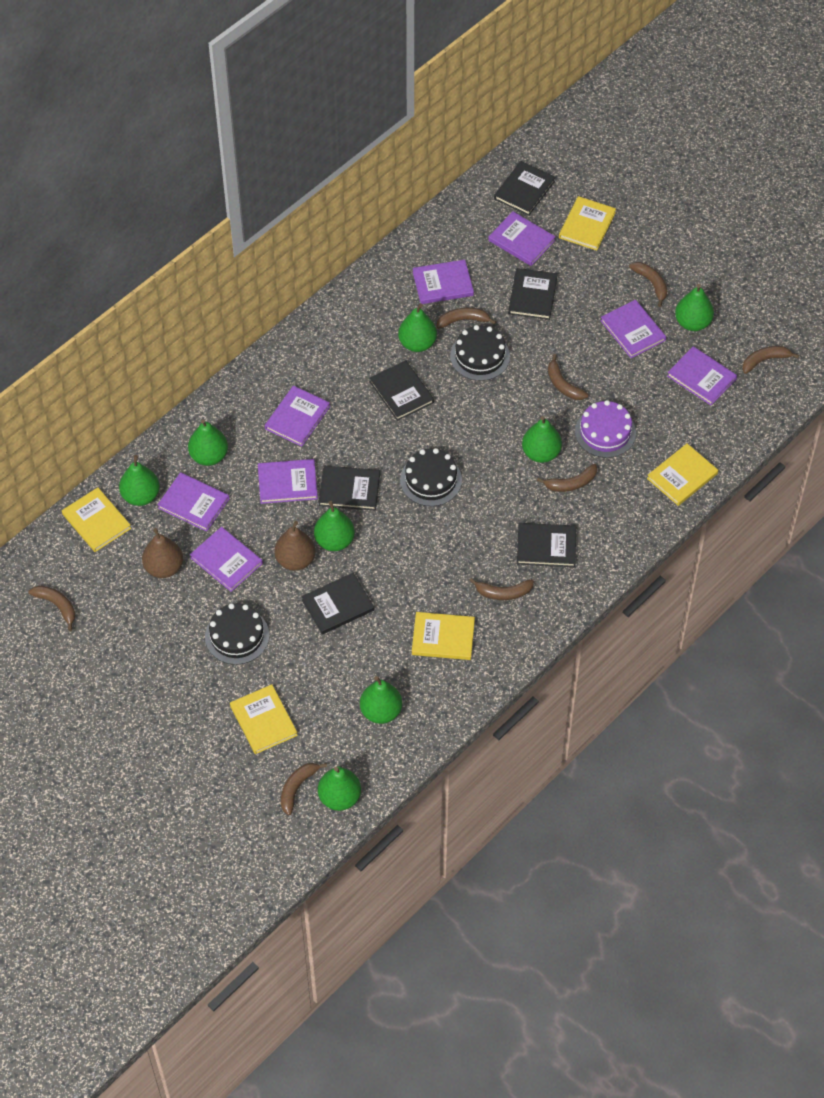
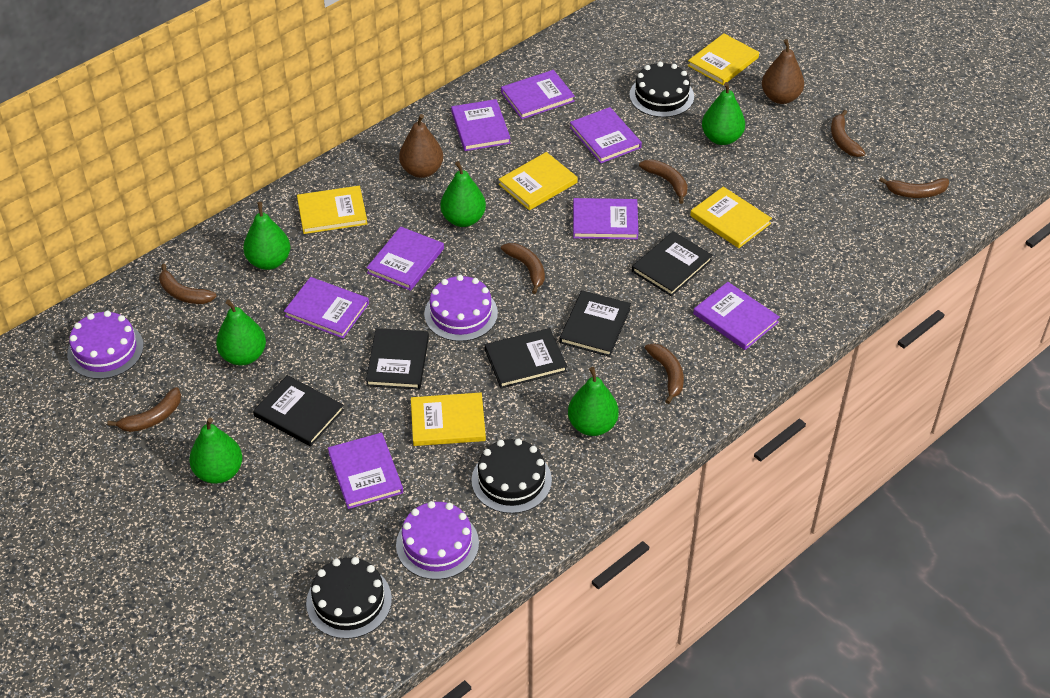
black book: [301,573,374,634] [319,466,380,511] [369,360,434,421] [494,161,555,216] [508,268,558,320] [517,523,576,567] = 6 -> [253,375,344,447] [366,328,429,390] [485,328,567,389] [559,290,631,357] [632,231,713,296] = 5
brown banana: [28,585,76,631] [281,763,327,815] [437,307,496,329] [469,578,534,600] [537,464,597,492] [548,354,588,400] [629,262,667,307] [742,346,799,374] = 8 -> [107,387,181,432] [159,264,217,304] [501,243,545,294] [639,159,688,204] [645,343,684,404] [831,110,865,157] [879,177,949,198] = 7
green pear: [119,455,160,506] [188,419,228,466] [314,501,355,551] [318,767,361,811] [360,676,402,724] [398,304,437,352] [522,416,562,463] [675,284,714,331] = 8 -> [189,418,243,484] [216,300,266,366] [243,202,290,270] [441,161,486,227] [568,367,619,436] [702,82,745,145] = 6
purple cake: [575,400,636,458] = 1 -> [67,311,144,379] [396,501,479,580] [424,275,498,341] = 3

